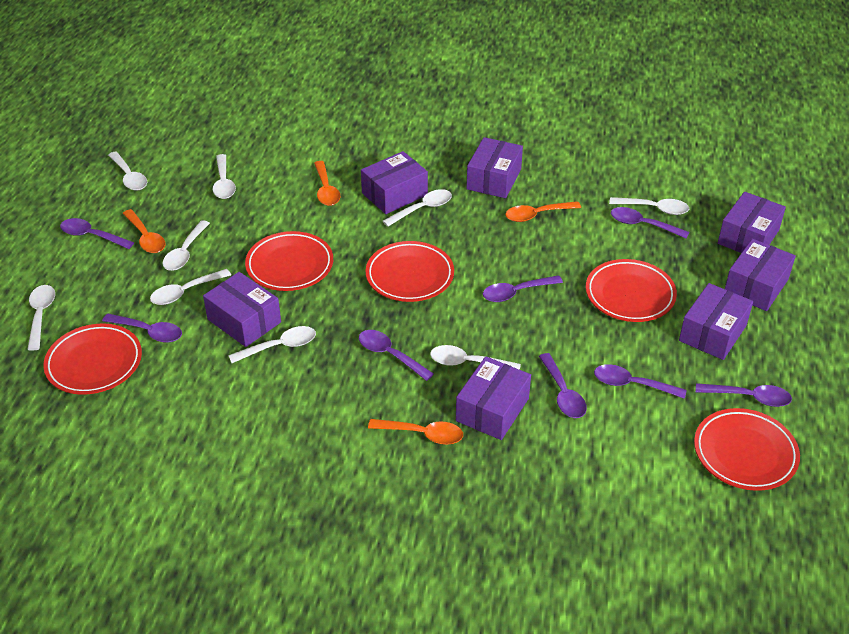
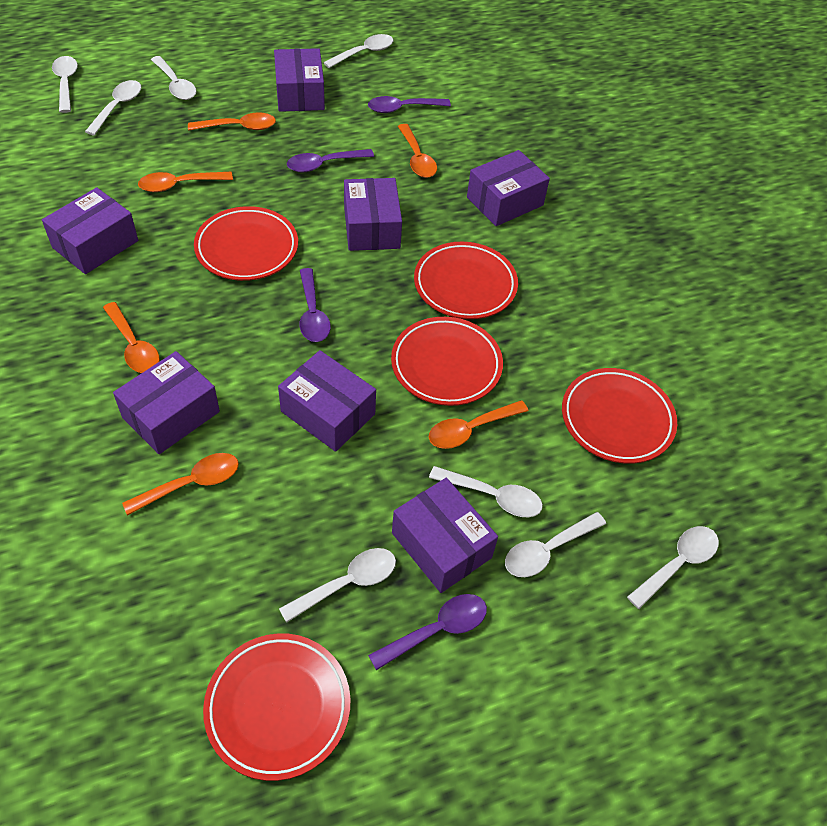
orange spoon: [122,209,166,253] [314,161,340,206] [368,419,463,445] [505,201,581,222] = 4 -> [103,302,160,373] [122,453,239,516] [138,172,233,192] [188,112,276,131] [398,124,437,178] [429,400,528,449] = 6
purple spoon: [60,218,134,249] [102,313,182,343] [359,330,434,381] [483,275,563,302] [539,353,587,418] [594,364,687,399] [611,207,689,239] [696,383,792,407] = 8 -> [287,149,374,172] [300,268,331,342] [368,96,451,113] [368,594,487,670] = 4
white spoon: [27,285,55,351] [108,152,147,191] [150,269,231,305] [163,220,210,271] [213,154,236,199] [228,326,316,363] [383,189,452,227] [430,345,521,370] [609,197,689,215] = 9 -> [52,56,78,113] [85,80,141,135] [151,56,196,100] [279,548,396,623] [323,34,393,68] [429,466,543,517] [505,512,606,577] [627,526,719,609] = 8

